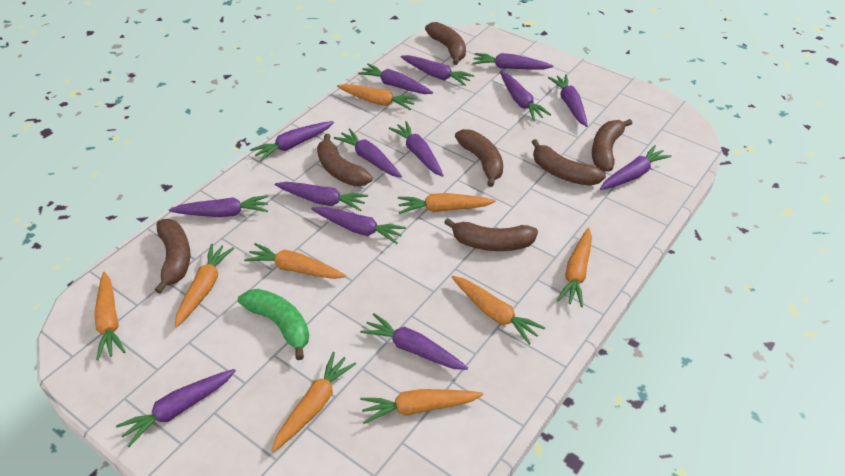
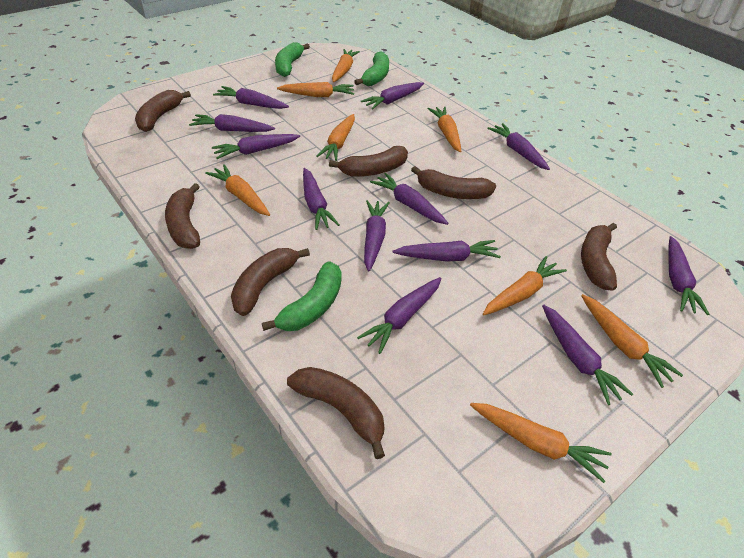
green banana: [238,289,309,360] = 1 -> [262,261,341,331] [275,42,310,77] [354,51,389,86] = 3
orange carrot: [94,272,125,360] [175,244,234,328] [244,243,346,279] [272,352,356,452] [337,84,418,110] [360,389,483,424] [398,193,496,214] [452,276,545,345] [557,228,592,307] = 9 -> [205,164,270,216] [277,82,354,97] [317,114,355,161] [332,49,360,82] [427,107,461,153] [470,403,612,483] [483,256,567,315] [581,294,683,388] = 8
purple carrot: [116,369,236,447] [169,195,269,217] [250,121,334,162] [275,182,368,211] [311,207,406,244] [334,128,402,178] [358,64,433,94] [360,313,468,370] [388,121,444,177] [401,55,475,86] [473,53,553,70] [500,71,551,121] [548,74,588,127] [600,145,672,190] = 14 -> [189,114,275,132] [212,134,300,159] [213,86,289,109] [303,168,339,230] [357,277,441,354] [361,82,424,110] [364,200,390,272] [370,173,448,225] [392,240,501,262] [487,123,550,170] [542,305,633,405] [668,236,709,315] = 12

